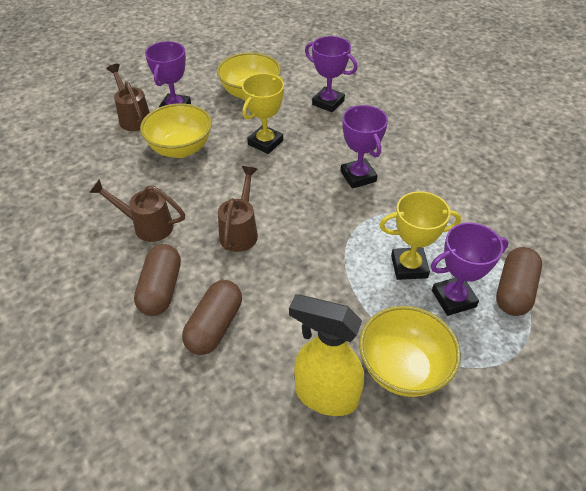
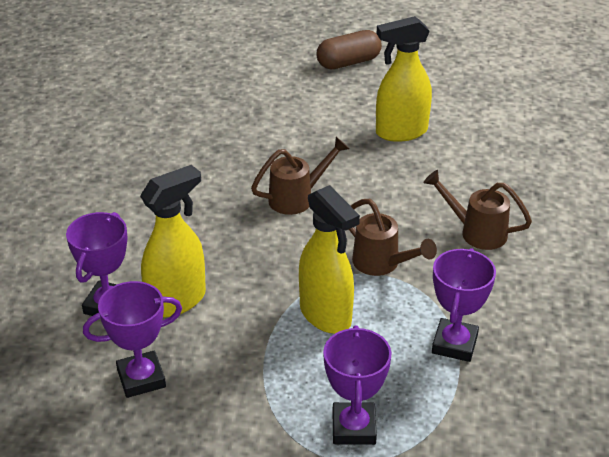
brown capsule: [134,244,181,316] [182,280,242,355] [496,247,542,316] = 3 -> [317,30,382,69] = 1
yellow bowl: [140,103,212,158] [217,52,281,100] [359,306,461,397] = 3 -> none = 0
yellow spray bottle: [289,294,364,416] = 1 -> [140,165,206,317] [299,185,360,334] [376,16,432,142] = 3
yellow trophy: [242,73,284,154] [379,191,461,280] = 2 -> none = 0

